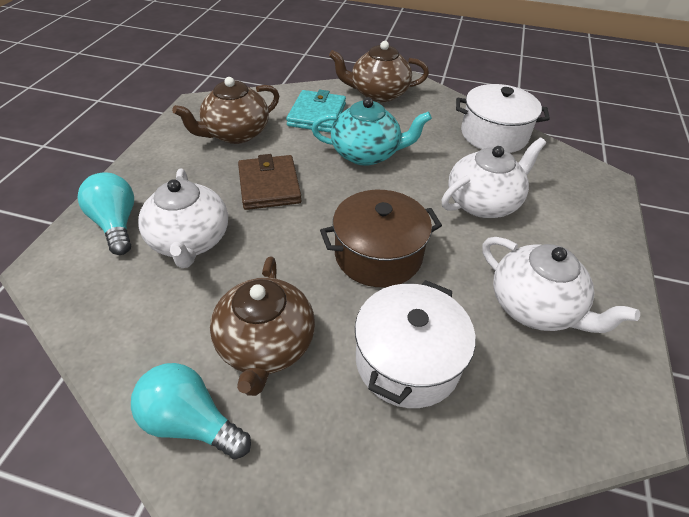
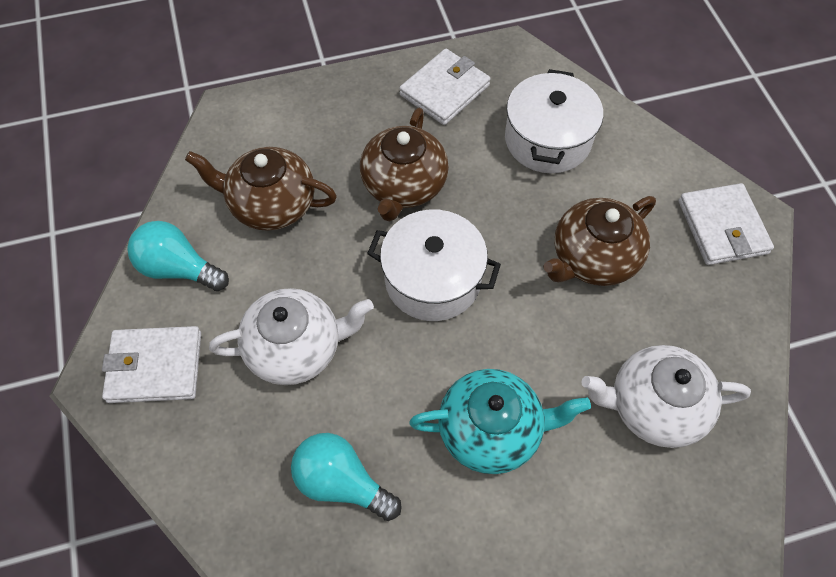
brown pot: [320,190,442,287] = 1 -> none = 0
brown wallet: [238,154,302,210] = 1 -> none = 0
turquoise wallet: [286,90,346,133] = 1 -> none = 0
white teapot: [138,168,228,268] [442,138,546,218] [482,237,640,333] = 3 -> [209,288,374,385] [581,345,751,448] = 2
white wallet: none = 0 -> [102,326,201,403] [399,49,491,125] [678,183,774,265] = 3

